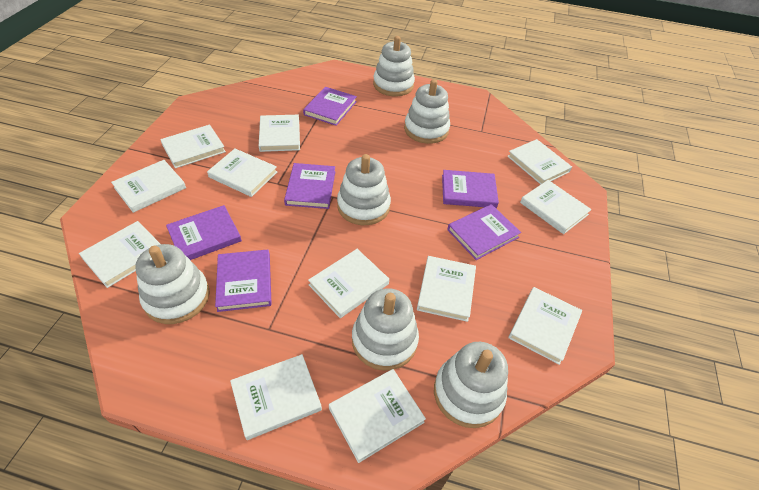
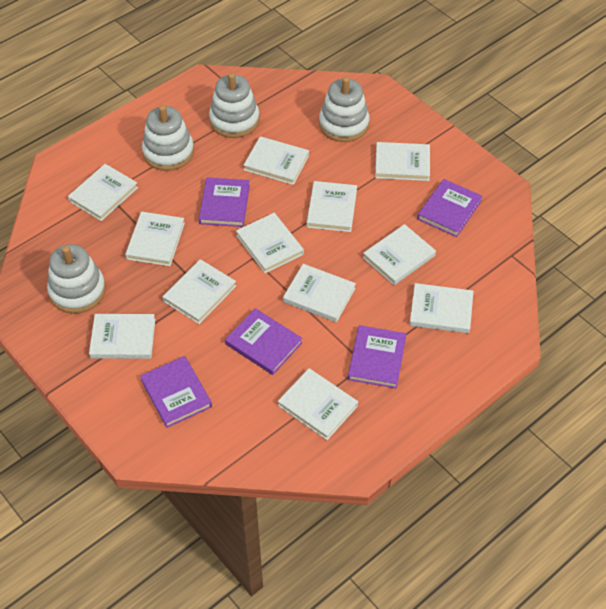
purple book: [166,205,242,260] [215,249,272,312] [284,163,335,209] [303,87,357,126] [442,170,499,208] [447,204,521,260] = 6 -> [140,356,212,428] [199,177,250,227] [225,308,302,375] [348,325,406,388] [417,179,483,237] = 5
white stacking toy: [135,244,210,324] [337,154,391,225] [352,288,419,371] [373,36,415,96] [404,79,450,144] [434,342,508,428] = 6 -> [47,244,106,314] [142,105,194,171] [209,73,260,138] [319,77,369,142] = 4

